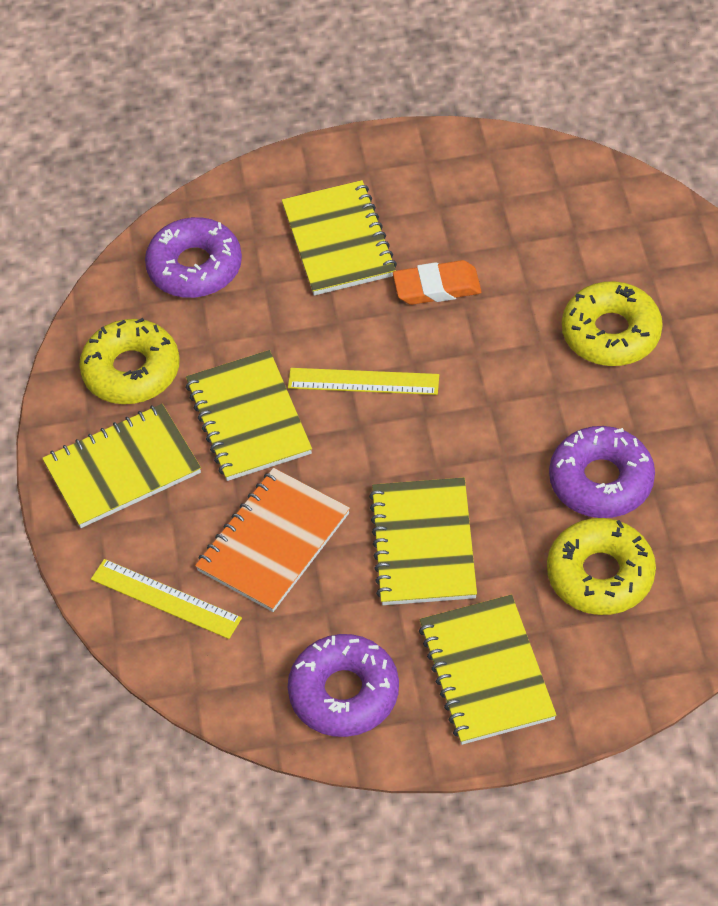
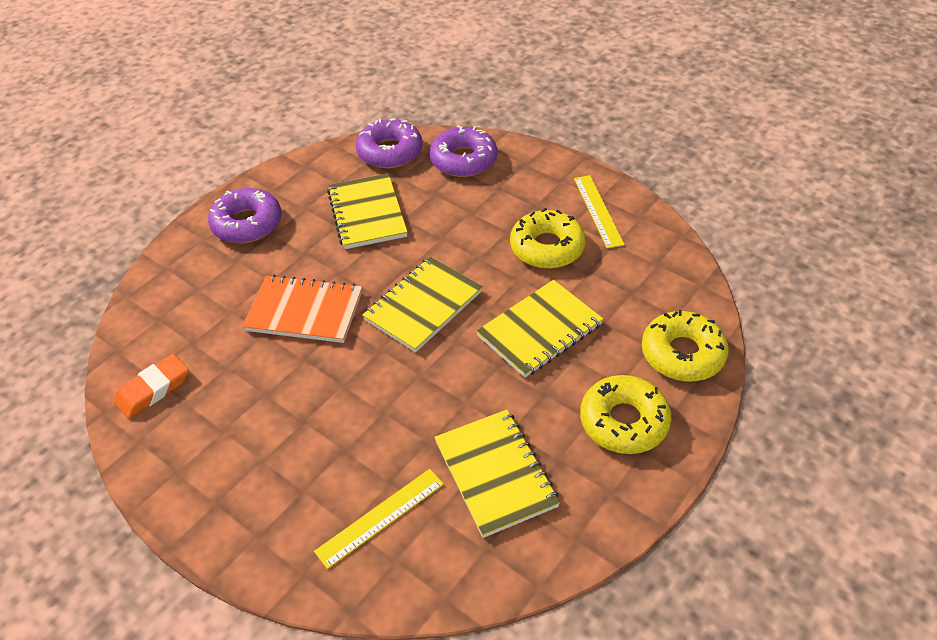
yellow notebook: [42,404,201,528] [186,350,312,481] [282,180,397,296] [369,477,477,605] [419,595,556,745] = 5 -> [327,173,408,249] [362,257,483,352] [434,409,560,538] [476,280,603,378] = 4

